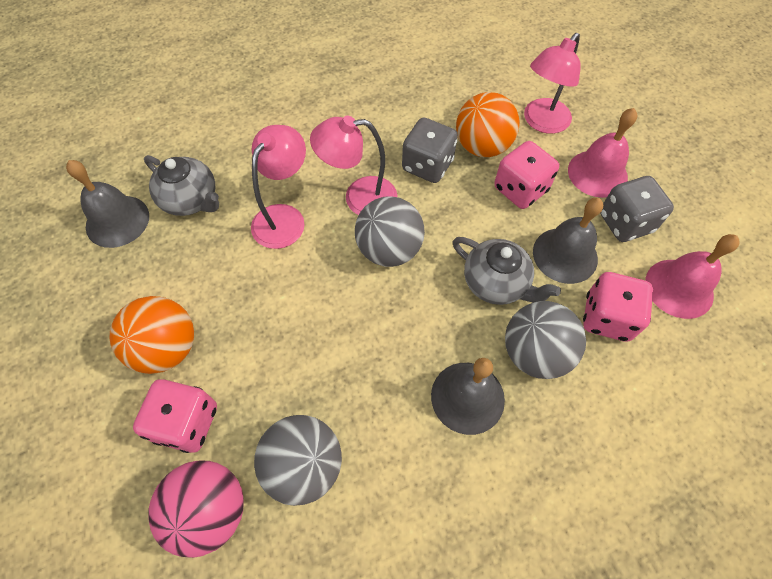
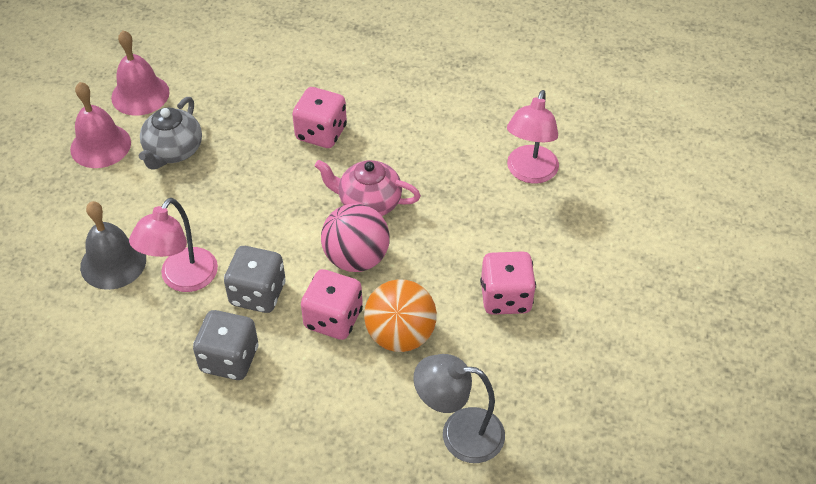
grey ball: [254,415,342,506] [355,196,425,267] [505,301,586,379] = 3 -> none = 0
grey bell: [66,160,149,248] [431,358,505,435] [533,198,603,284] = 3 -> [80,201,146,290] = 1
grey lamp: none = 0 -> [413,354,505,463] = 1
grey teapot: [144,155,219,216] [453,237,561,305] = 2 -> [138,97,202,170] = 1
orange ball: [110,296,194,374] [456,92,519,157] = 2 -> [364,279,437,352] = 1
pink lamp: [251,125,306,249] [310,116,397,215] [524,33,581,134] = 3 -> [129,198,218,292] [507,90,559,184] = 2
pink teapot: none = 0 -> [315,160,421,216] = 1

